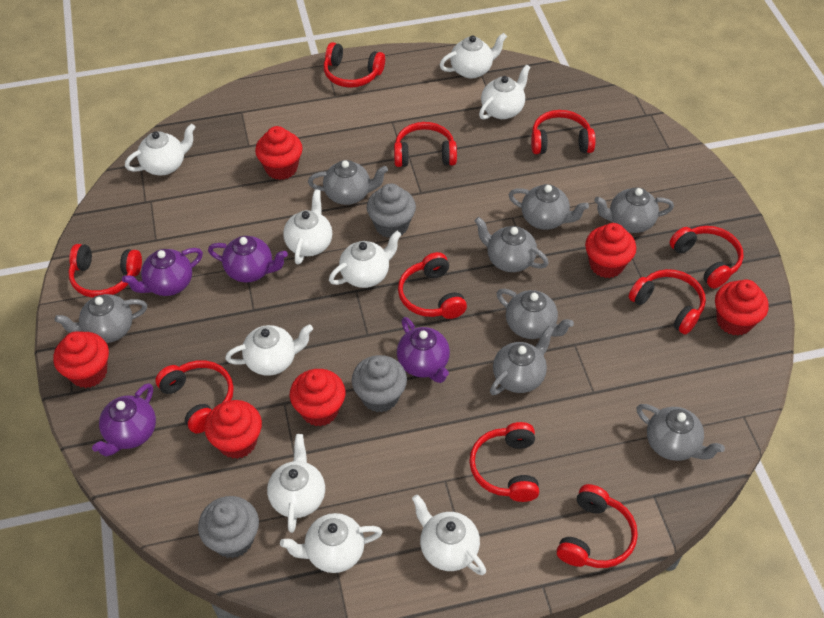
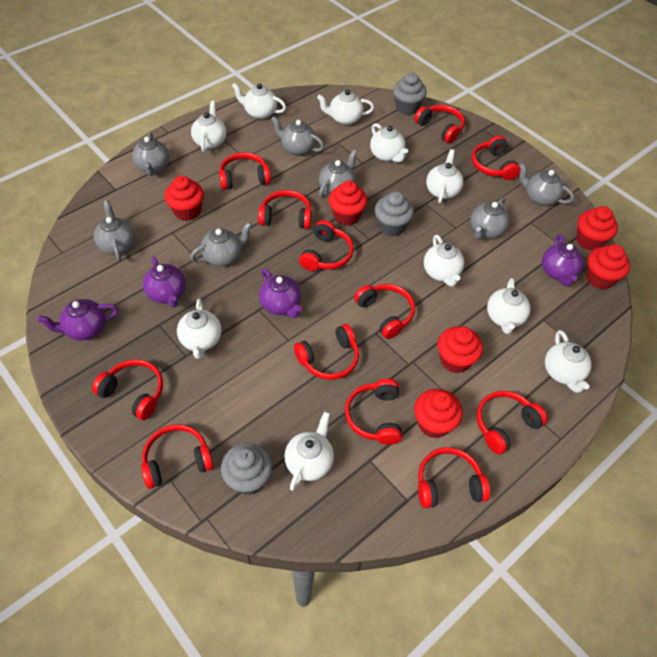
grey teapot: [55,294,147,343] [308,160,388,205] [474,217,549,272] [490,326,554,395] [497,289,574,339] [509,184,589,230] [594,187,674,233] [636,404,725,461] = 8 -> [94,200,135,261] [132,132,170,176] [190,222,252,266] [271,116,324,156] [319,149,357,198] [470,198,509,240] [519,163,574,206] = 7
red headphones: [68,244,142,298] [155,360,234,433] [324,42,385,88] [394,122,457,167] [398,252,467,319] [469,422,539,502] [531,110,596,154] [557,484,638,568] [629,269,706,335] [670,226,744,289] = 10 -> [92,359,163,420] [141,424,214,489] [219,152,271,190] [258,190,312,229] [294,324,359,380] [299,220,354,271] [345,379,402,445] [354,284,415,339] [414,105,465,144] [418,447,490,508] [472,136,520,180] [476,391,547,455] = 12
white teapot: [125,124,195,175] [225,324,313,376] [267,434,325,533] [280,513,383,573] [283,189,332,264] [329,231,401,288] [412,494,486,575] [440,33,507,79] [479,65,531,120] = 9 -> [177,298,222,359] [191,101,226,152] [232,83,286,119] [284,411,334,491] [317,89,374,125] [370,123,408,162] [424,235,464,287] [426,149,463,203] [487,278,531,334] [545,330,592,393] = 10

